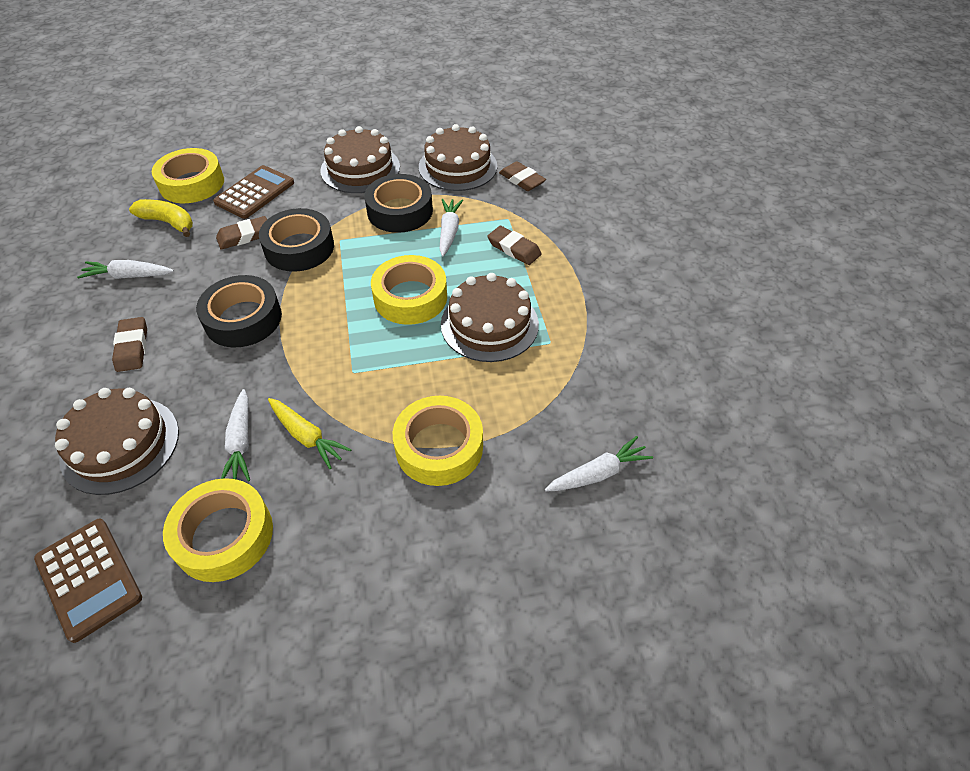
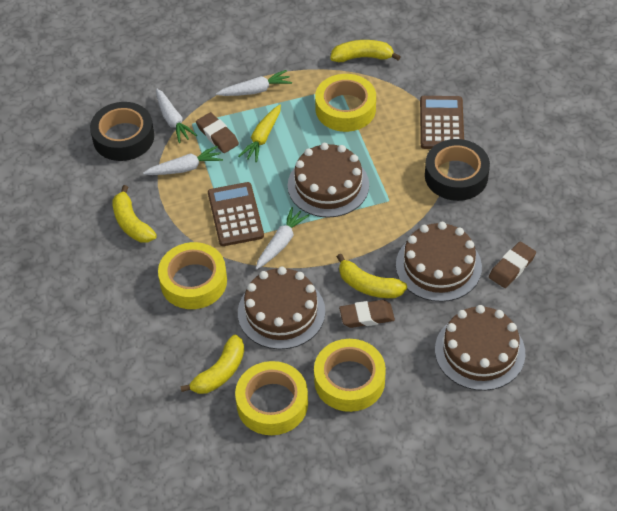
black tape: [196,275,282,348] [259,208,334,272] [364,174,433,233] = 3 -> [90,102,154,161] [425,139,490,201] = 2
brown eraser: [112,317,147,372] [216,216,267,250] [488,226,542,265] [499,161,546,191] = 4 -> [196,112,239,153] [339,300,395,328] [489,242,536,288] = 3
yellow banana: [129,199,193,237] = 1 -> [112,185,157,243] [180,335,244,394] [330,40,401,62] [337,254,407,298] = 4

